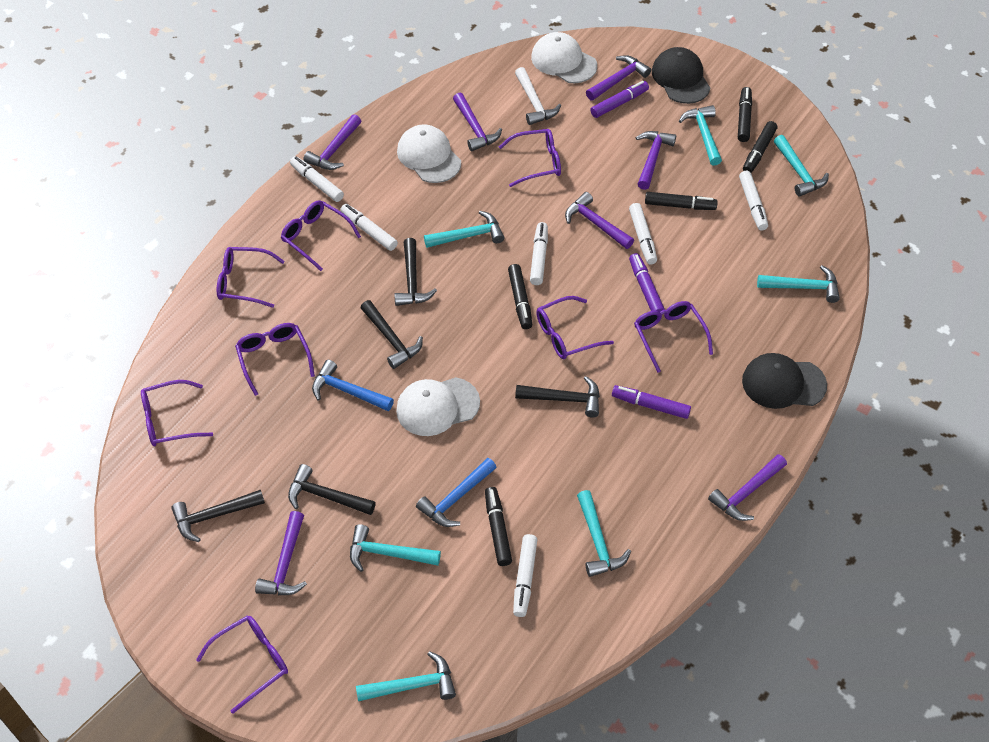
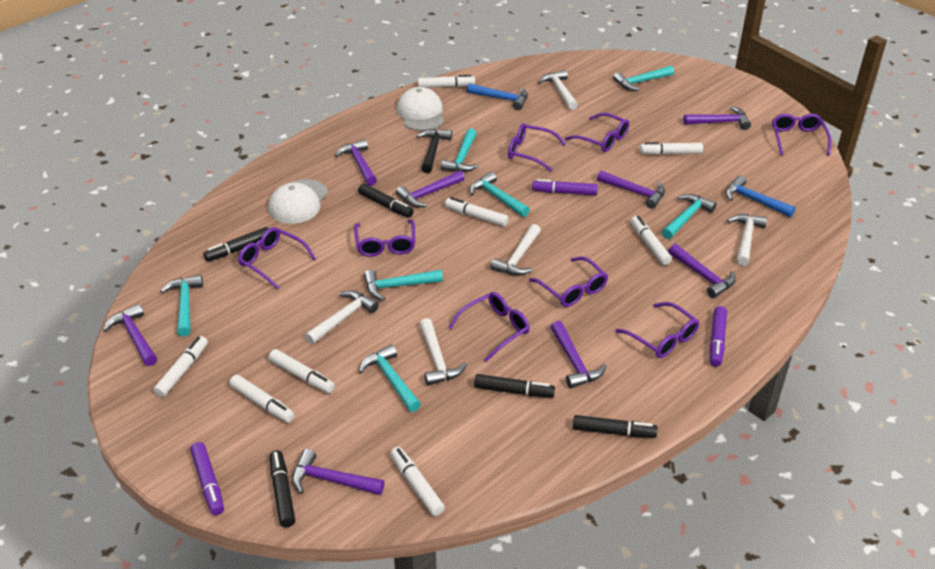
black cap: [652,47,710,104] [742,353,827,409] = 2 -> none = 0
black hammer: [171,490,265,542] [288,464,376,515] [361,300,423,369] [395,238,437,306] [515,376,600,418] = 5 -> [416,129,452,173] = 1
purple hammer: [255,511,307,595] [303,114,361,170] [453,93,502,151] [565,192,634,249] [586,55,651,100] [635,131,676,190] [708,454,787,521] = 7 -> [103,304,157,366] [292,449,385,495] [335,139,377,186] [396,171,464,208] [551,321,606,388] [597,171,665,209] [668,244,736,298] [683,106,751,130] = 8
white cap: [396,377,480,436] [397,124,461,183] [531,32,597,83] = 3 -> [268,179,328,224] [397,87,444,131] = 2
white hammer: [515,67,561,125] = 1 -> [305,291,379,344] [419,318,467,386] [491,224,541,276] [538,70,578,110] [727,214,767,266] = 5
white marker: [290,156,344,202] [340,204,398,251] [513,534,537,617] [530,222,548,285] [629,203,657,264] [739,171,768,230] = 6 -> [153,336,208,397] [229,375,295,423] [269,349,335,393] [390,447,445,516] [418,75,475,88] [445,197,509,227] [631,216,672,265] [640,142,703,155] = 8

